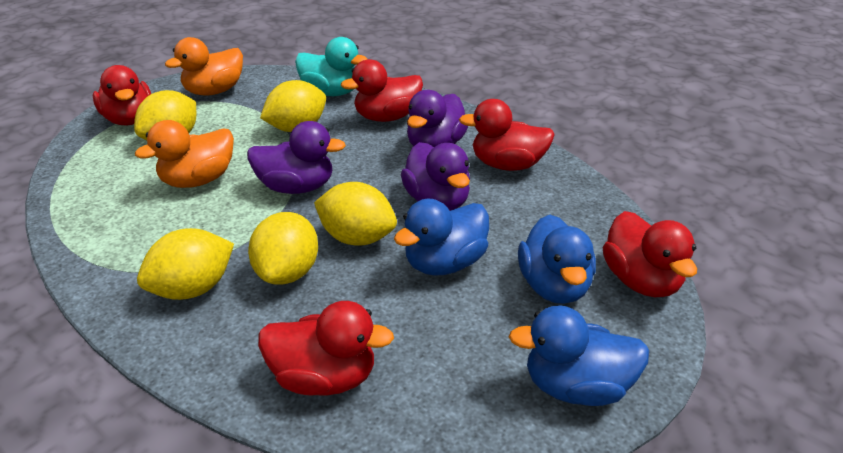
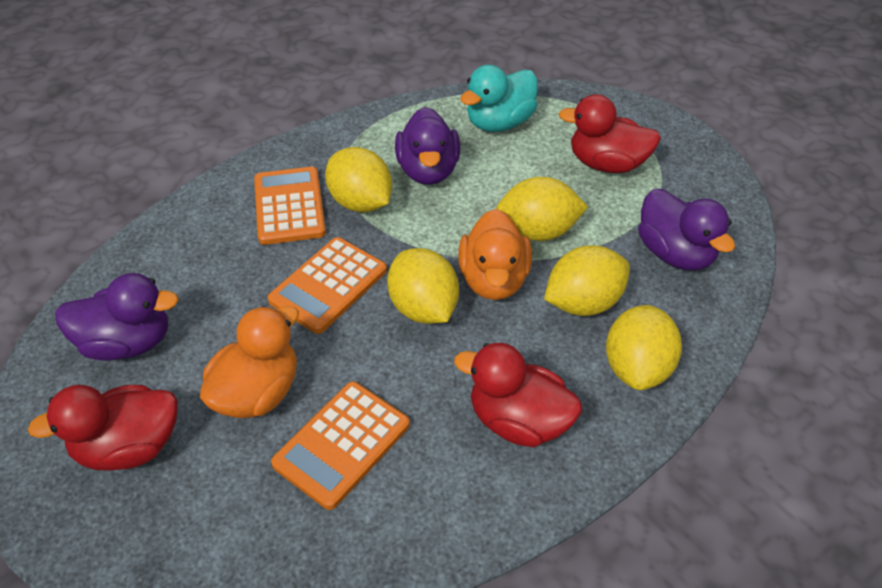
blue duck: [394,199,489,276] [509,305,649,406] [518,215,596,304] = 3 -> none = 0
orange calculator: none = 0 -> [254,167,326,245] [268,237,387,334] [271,381,410,510] = 3
red duck: [93,65,151,126] [258,301,394,396] [341,59,423,122] [459,99,555,171] [603,211,697,297] = 5 -> [28,385,178,471] [454,343,582,447] [558,94,661,173] = 3

